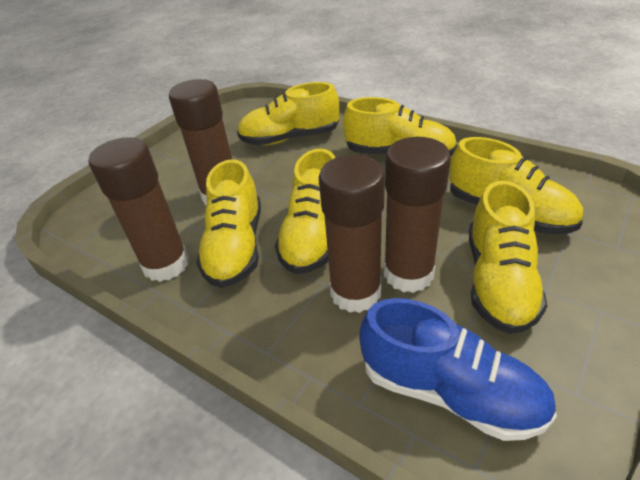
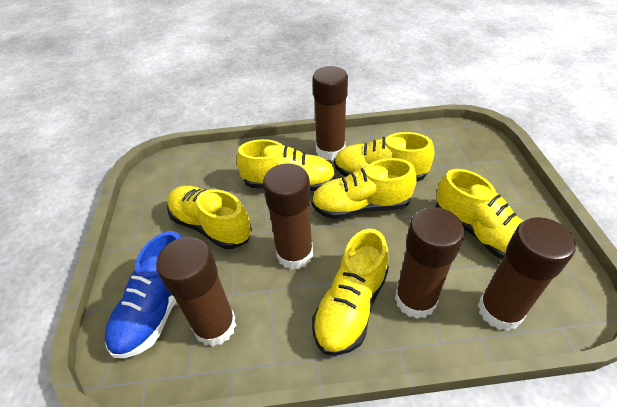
brown glue stick: [89,137,189,282] [169,79,232,205] [319,155,385,313] [384,137,451,293] = 4 -> [156,237,236,347] [263,163,313,270] [313,66,348,161] [395,207,465,319] [478,217,576,331] = 5

